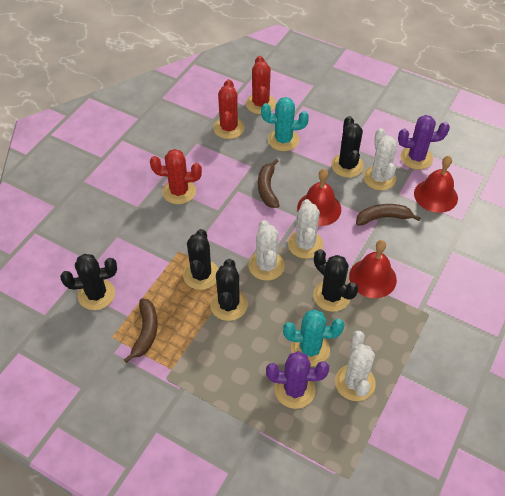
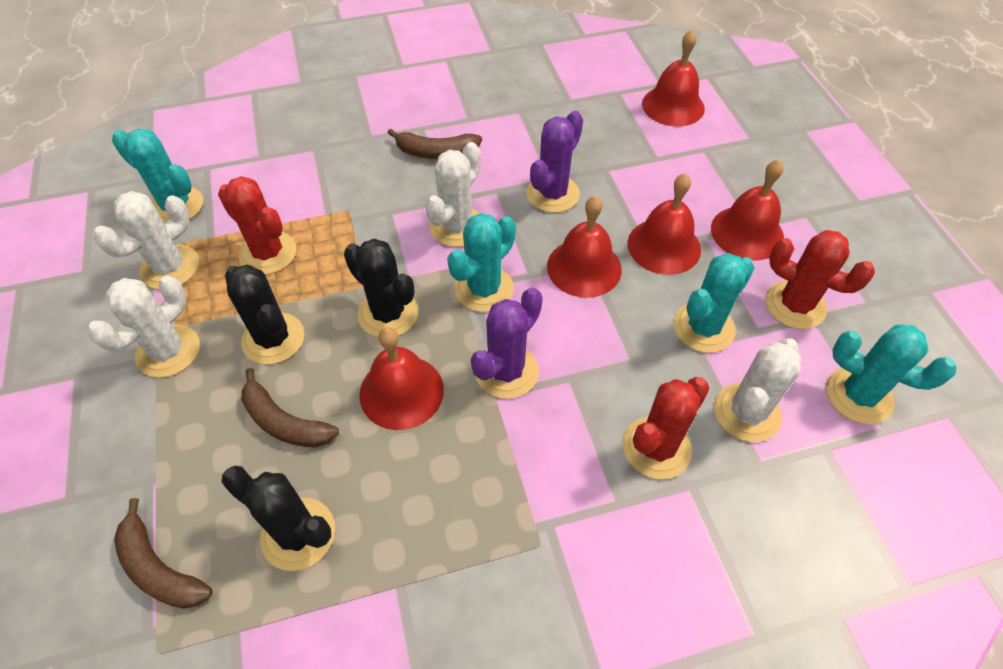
black cactus: [60,254,117,310] [183,229,219,290] [210,259,248,321] [313,249,358,312] [331,116,364,178] = 5 -> [221,466,335,571] [225,265,305,364] [344,239,418,337] = 3
red bell: [297,169,341,226] [349,240,397,298] [414,156,458,213] = 3 -> [359,327,444,430] [547,196,622,298] [628,173,701,275] [642,30,705,127] [711,159,784,261] = 5
turquoise cactus: [261,97,309,151] [283,309,344,367] = 2 -> [112,129,203,223] [447,213,516,312] [673,253,755,353] [826,324,957,424] = 4

